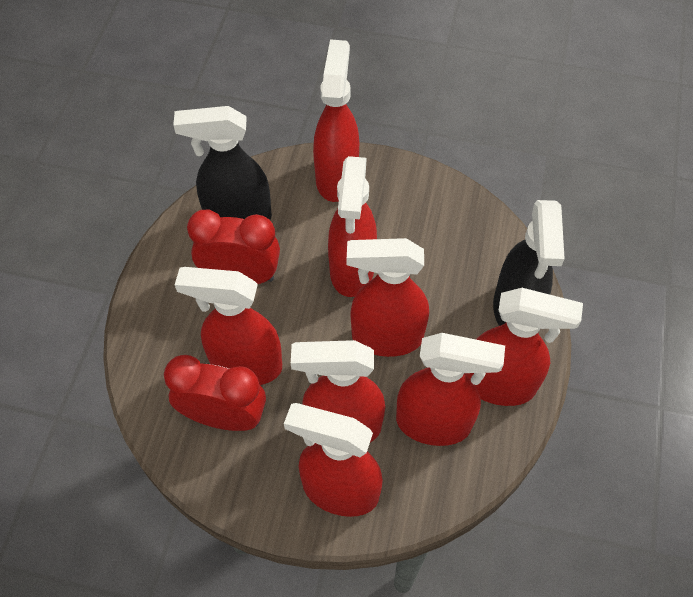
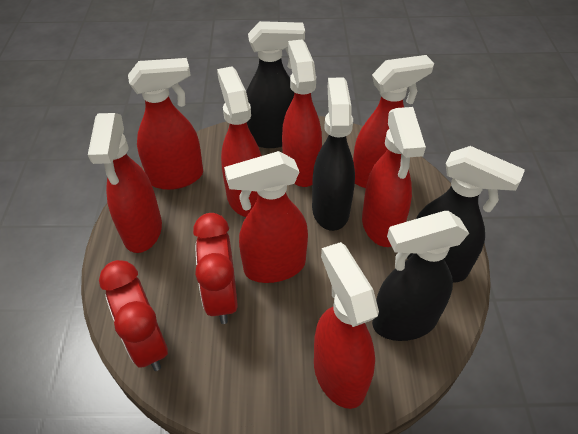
black spray bottle: [173,106,272,220] [493,200,565,326] = 2 -> [246,21,305,148] [312,78,355,231] [372,211,469,341] [407,146,525,283] = 4

